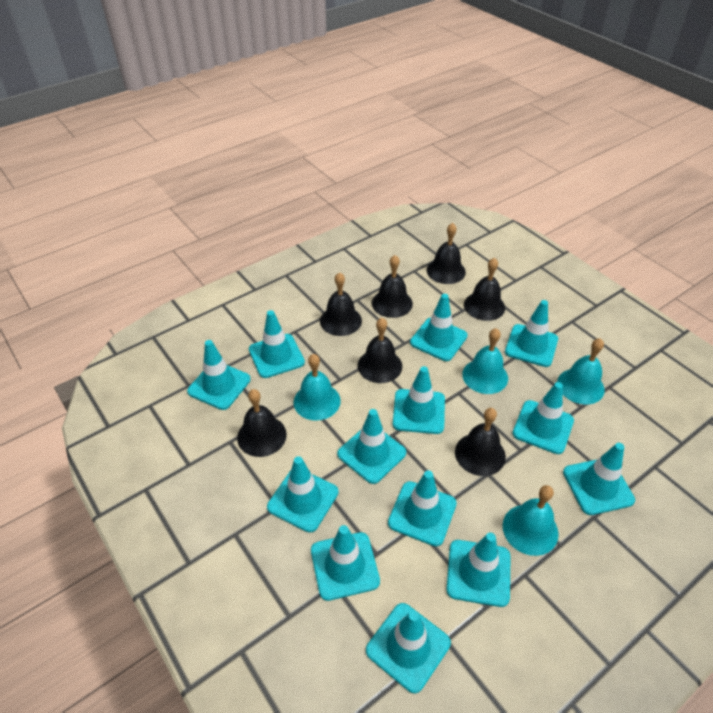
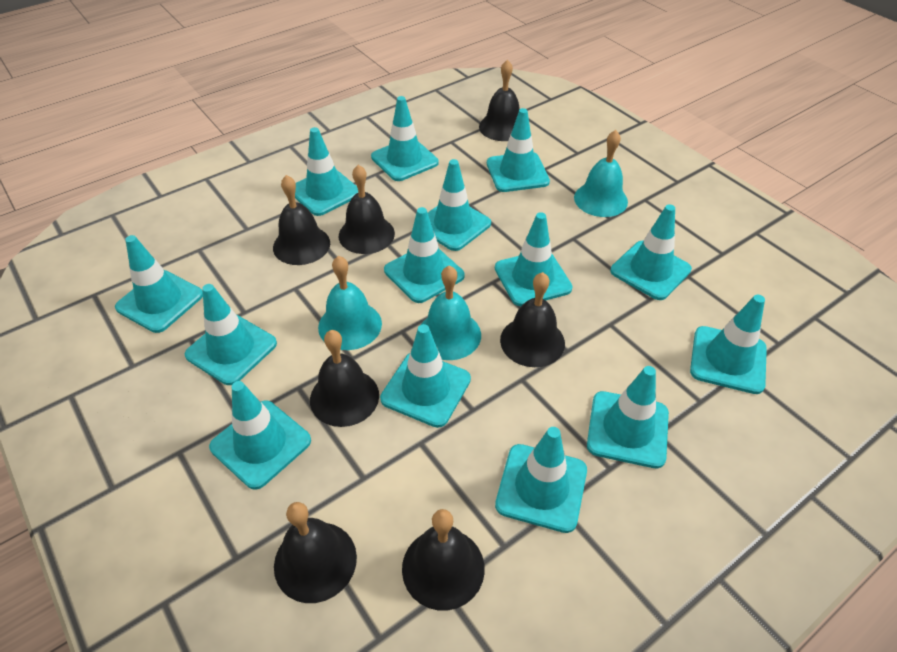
turquoise bell: [294,354,341,421] [462,328,508,394] [503,485,559,556] [557,338,605,404] = 4 -> [318,256,382,350] [421,265,481,360] [574,130,628,217] = 3
turquoise traffic cone: [187,340,251,410] [249,310,305,378] [267,456,338,532] [311,525,380,601] [337,409,406,484] [366,603,451,694] [388,471,457,546] [393,366,445,434] [410,294,468,361] [446,532,510,607] [505,300,558,367] [513,382,574,454] [563,443,635,515] = 13 -> [115,235,203,333] [185,284,277,385] [209,381,311,490] [295,127,358,216] [371,96,439,181] [380,324,471,428] [384,207,465,303] [428,159,491,251] [487,108,550,192] [495,212,573,306] [495,427,587,533] [587,366,669,468] [610,204,692,300] [690,295,767,394] = 14

